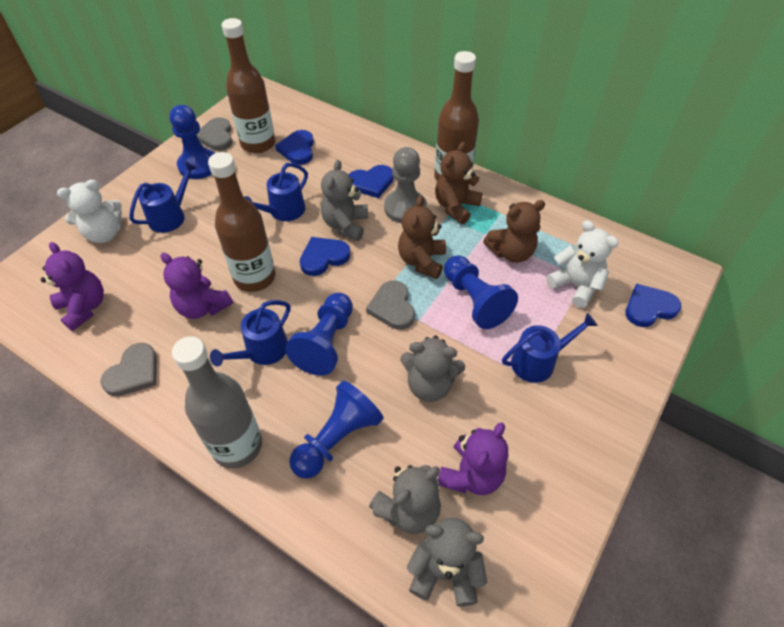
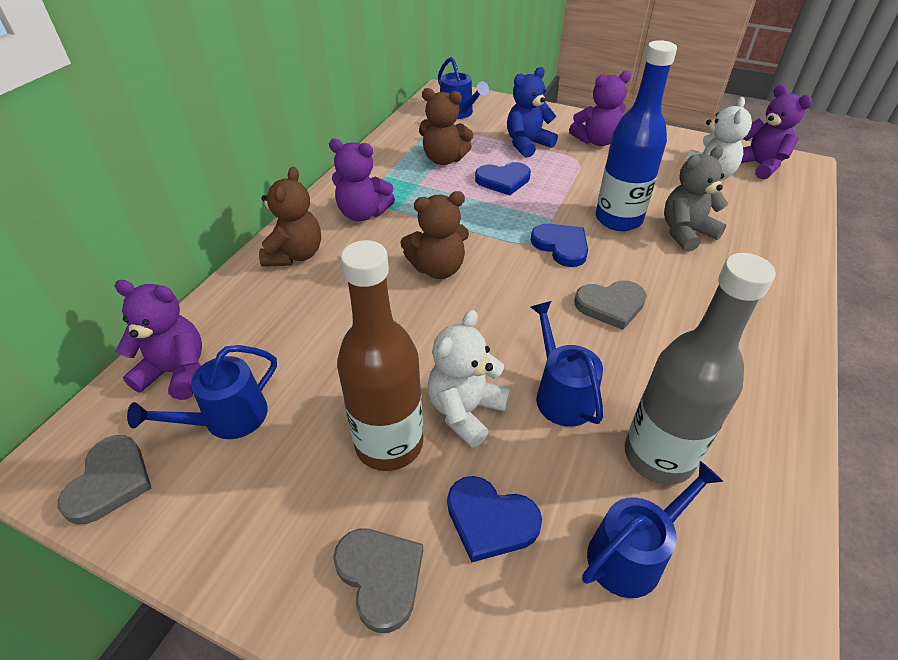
blue bottle: none = 0 -> [596,40,677,231] = 1
blue heart: [275,130,314,165] [300,237,350,276] [348,165,394,198] [625,284,681,327] = 4 -> [447,476,542,563] [475,162,531,195] [531,224,588,267] = 3
blue pawn: [169,105,215,179] [285,293,353,376] [289,380,384,479] [444,255,518,329] = 4 -> none = 0
blue teddy bear: none = 0 -> [507,67,558,158] = 1
brown bottle: [208,152,275,292] [222,18,275,153] [434,51,479,181] = 3 -> [337,240,423,471] = 1
grey pawn: [384,147,427,223] = 1 -> none = 0
grey teddy bear: [321,160,368,241] [369,465,441,534] [400,335,465,402] [407,518,487,606] = 4 -> [664,146,728,252] = 1
purple teddy bear: [41,242,104,331] [160,253,233,319] [438,422,508,495] = 3 -> [115,280,202,400] [329,139,395,221] [569,71,631,146] [741,85,812,180] = 4

